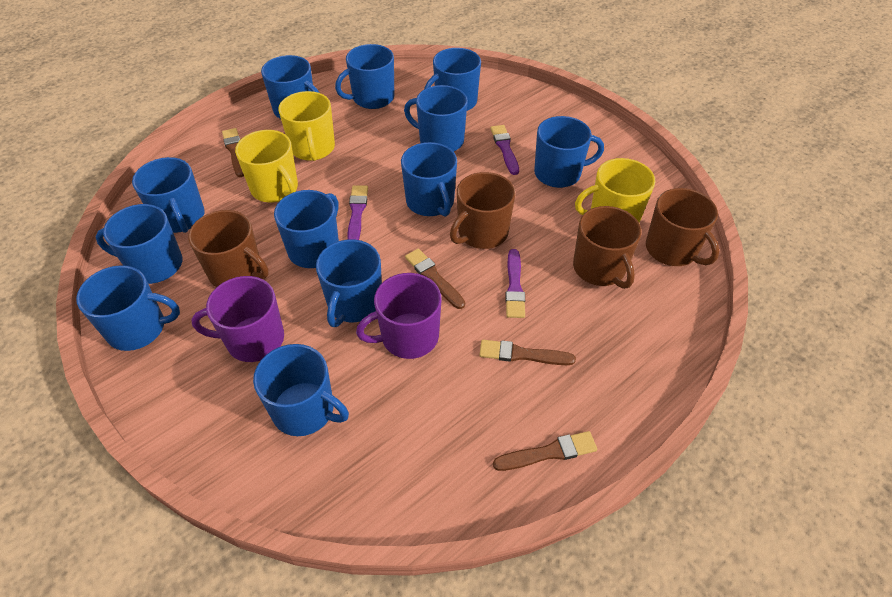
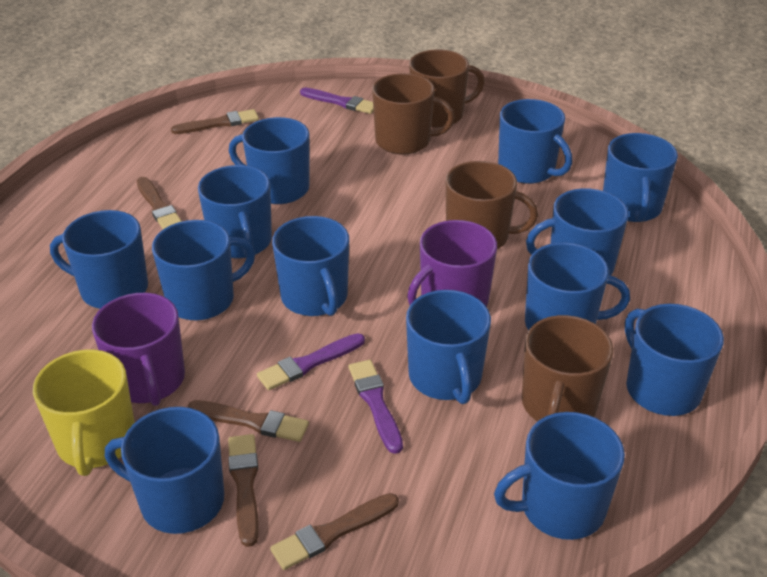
blue mug: [76,265,180,351] [95,204,182,284] [132,157,205,233] [253,344,349,436] [261,55,319,119] [274,190,339,268] [316,239,382,327] [335,44,394,109] [401,142,457,217] [404,85,468,152] [424,48,481,111] [534,116,604,188] = 12 -> [50,210,148,309] [105,407,224,534] [152,220,255,321] [198,165,272,258] [229,117,309,204] [272,216,349,316] [406,290,491,404] [494,412,625,540] [498,99,572,184] [525,243,630,330] [526,188,629,276] [603,133,678,222] [625,304,724,416] = 13
brown brush: [222,128,244,177] [405,249,465,309] [479,340,576,365] [493,431,597,471] = 4 -> [136,177,182,229] [171,109,259,134] [188,400,309,442] [228,434,259,547] [270,493,399,570] = 5
yellow mug: [235,130,298,203] [278,91,335,161] [575,158,655,223] = 3 -> [33,350,135,476] = 1

